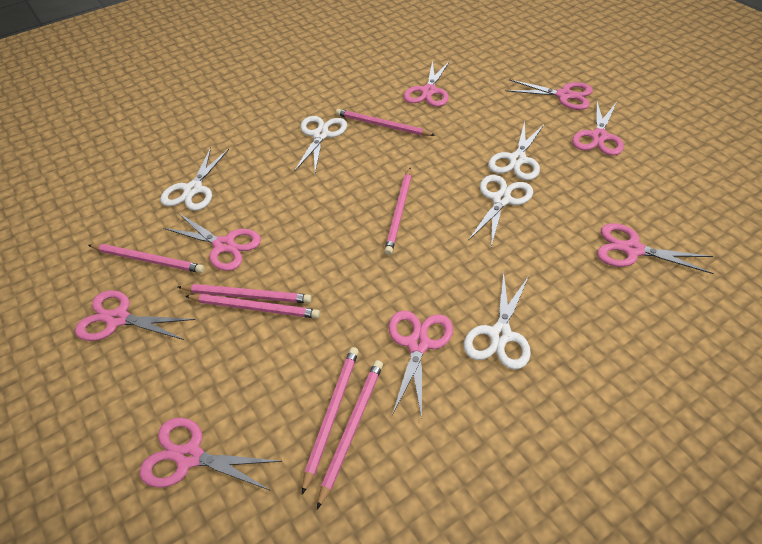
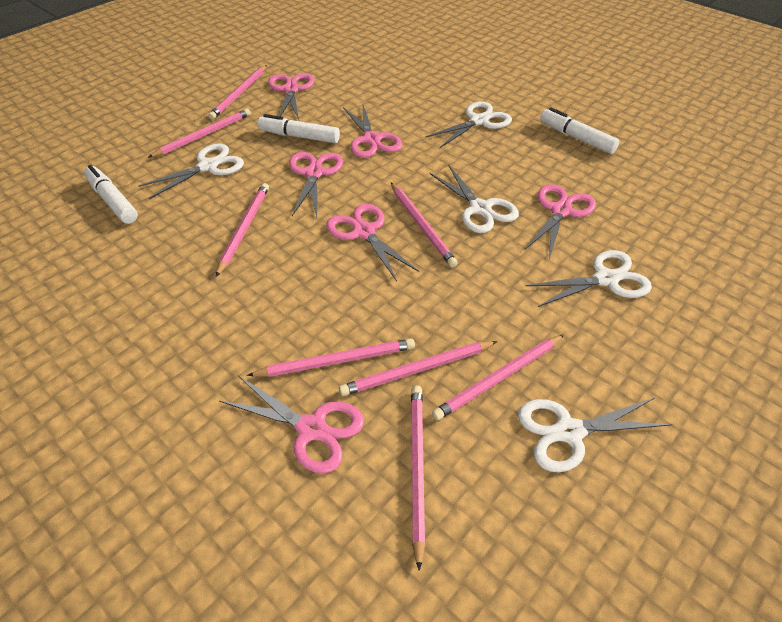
pink pencil: [88,244,204,273] [178,284,312,303] [185,294,320,319] [302,347,359,495] [317,360,383,509] [336,109,435,136] [384,168,411,255] = 7 -> [148,109,251,158] [208,65,267,119] [216,183,269,277] [247,339,415,377] [339,341,498,396] [391,183,458,267] [411,386,425,571] [432,334,564,420] = 8
pink scissors: [75,290,195,341] [140,417,282,491] [163,213,261,271] [388,311,453,419] [404,60,450,107] [506,79,593,110] [572,100,624,156] [597,223,713,274] = 8 -> [220,376,364,474] [268,73,314,119] [289,152,343,216] [326,204,419,281] [343,102,402,158] [524,184,596,259] = 6
white marker: none = 0 -> [84,165,138,224] [258,114,340,143] [540,108,620,154] = 3

